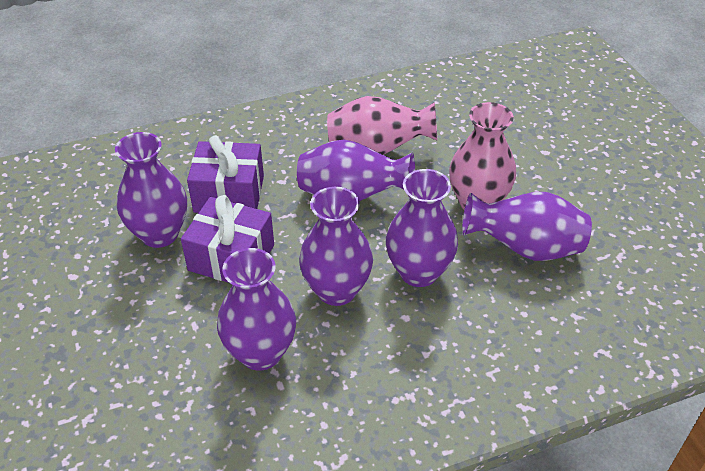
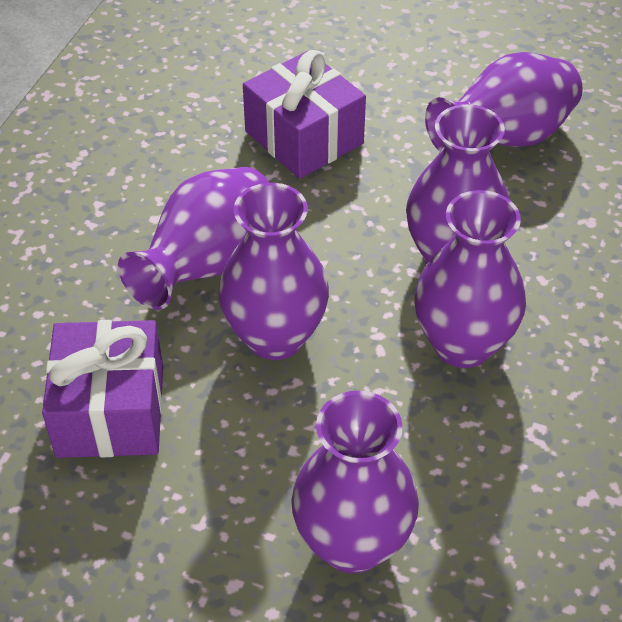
pink vase: [327,96,437,155] [449,102,516,210] = 2 -> none = 0

